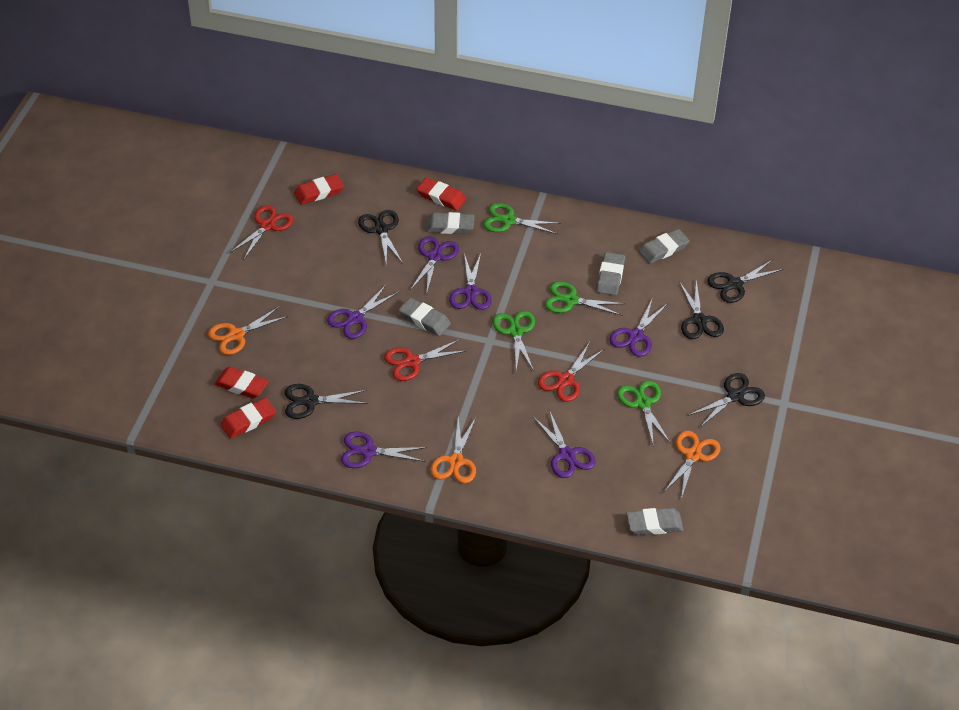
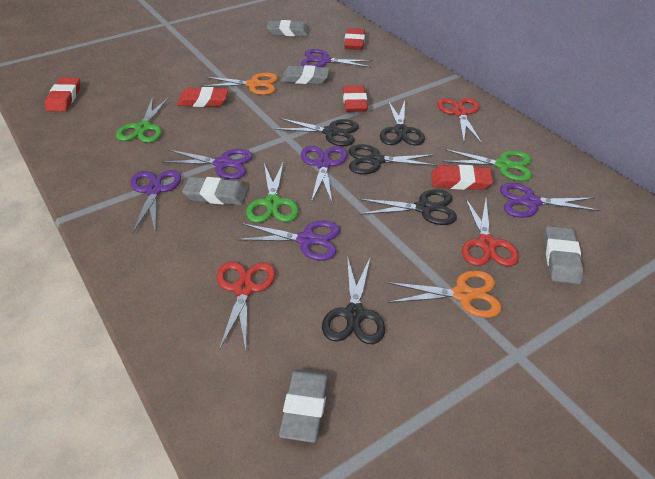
green scissors: [483,203,561,234] [493,311,535,371] [545,281,626,316] [617,380,671,447] = 4 -> [116,97,169,143] [246,161,299,223] [442,149,532,181] = 3
orange scissors: [208,306,288,355] [430,417,476,483] [664,431,721,499] = 3 -> [201,73,278,95] [386,270,502,318] = 2
red eraser: [215,367,269,399] [220,398,276,439] [294,174,344,205] [417,178,466,210] = 4 -> [45,78,80,111] [177,87,228,107] [343,85,368,112] [344,28,365,50] [431,165,493,190] = 5

